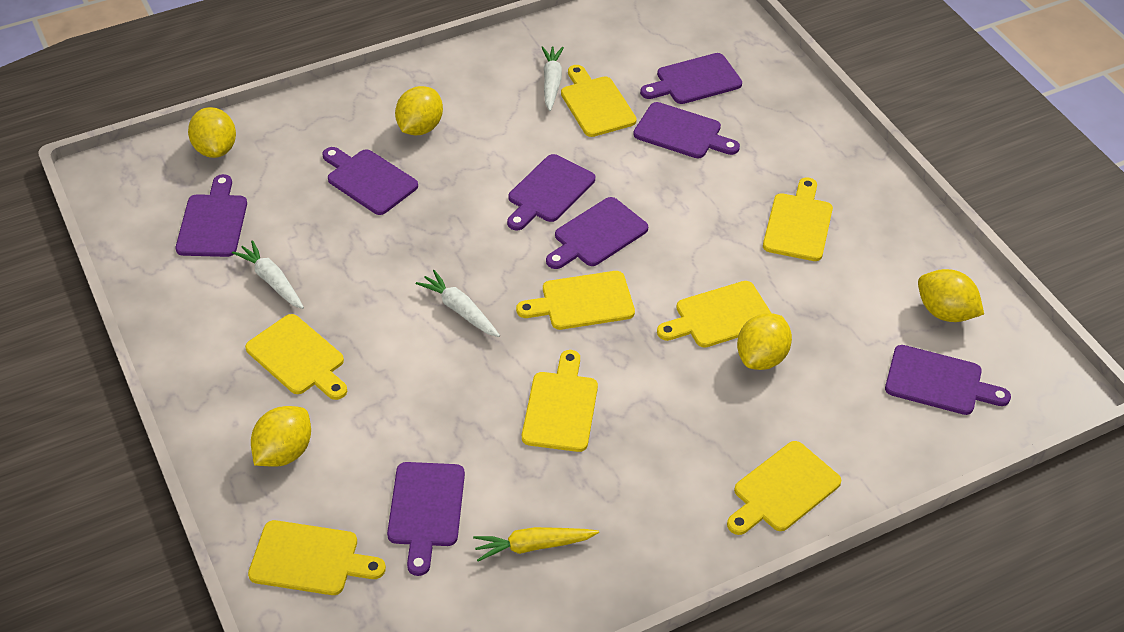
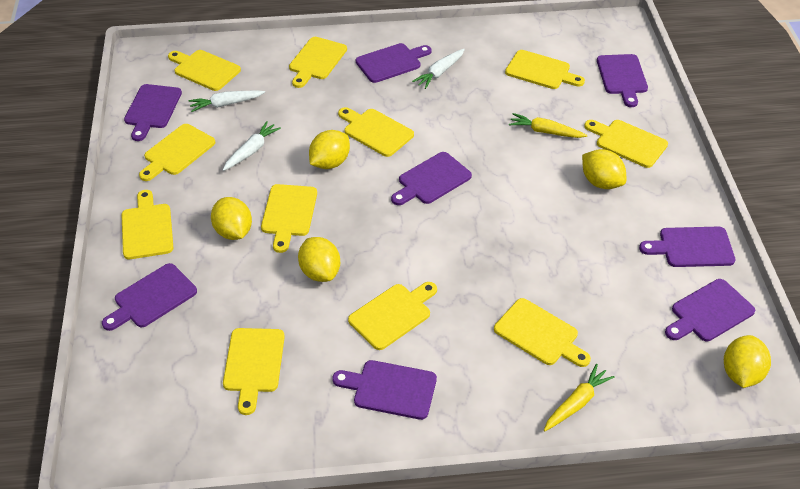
yellow carrot: [473,527,599,562] = 1 -> [509,113,587,138] [544,364,615,431] = 2
yellow cutting board: [245,314,347,400] [248,520,386,595] [516,271,635,330] [522,350,598,452] [561,65,637,137] [657,281,771,348] [727,441,841,535] [763,178,833,261] = 8 -> [121,190,173,259] [139,124,215,181] [168,50,241,91] [223,328,285,415] [261,184,317,253] [289,37,347,88] [338,107,414,157] [348,282,437,350] [494,298,591,367] [505,50,585,89] [584,120,668,168] = 11

